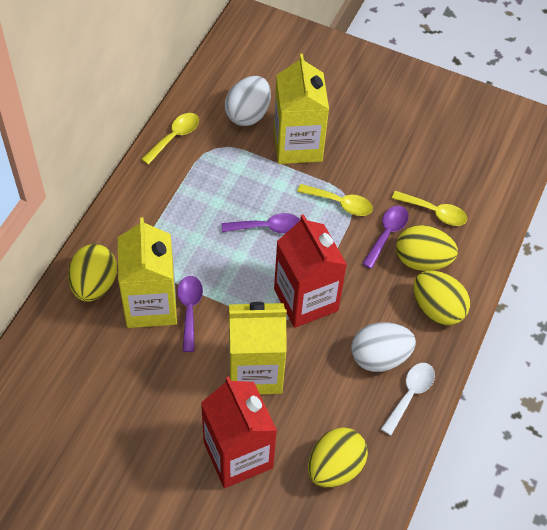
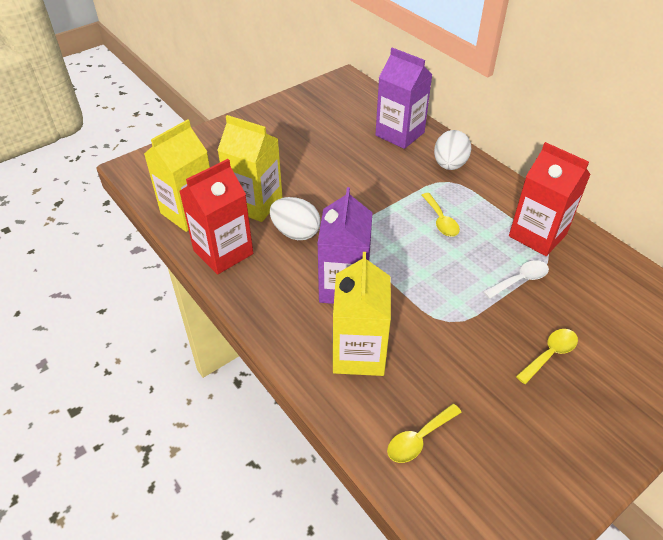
purple carton: none = 0 -> [317,187,373,304] [375,48,432,149] = 2
purple spoon: [177,276,203,352] [222,213,300,234] [362,206,409,269] = 3 -> none = 0
yellow egg: [68,244,117,302] [308,427,368,488] [396,225,458,271] [413,271,470,326] = 4 -> none = 0

